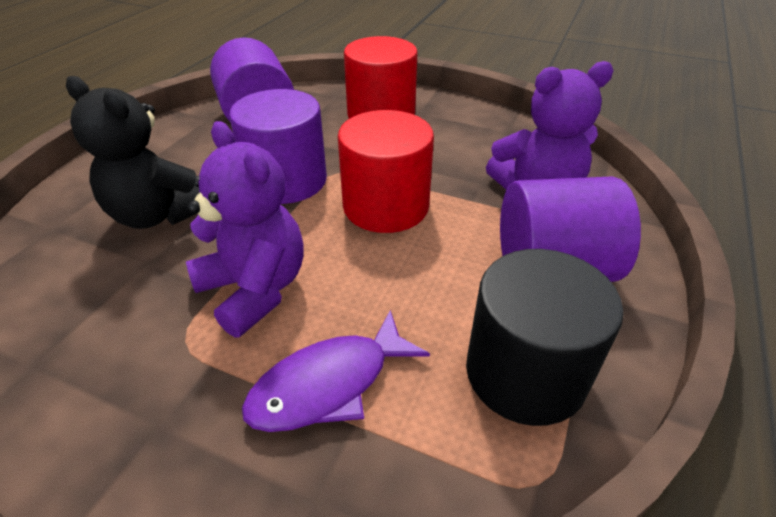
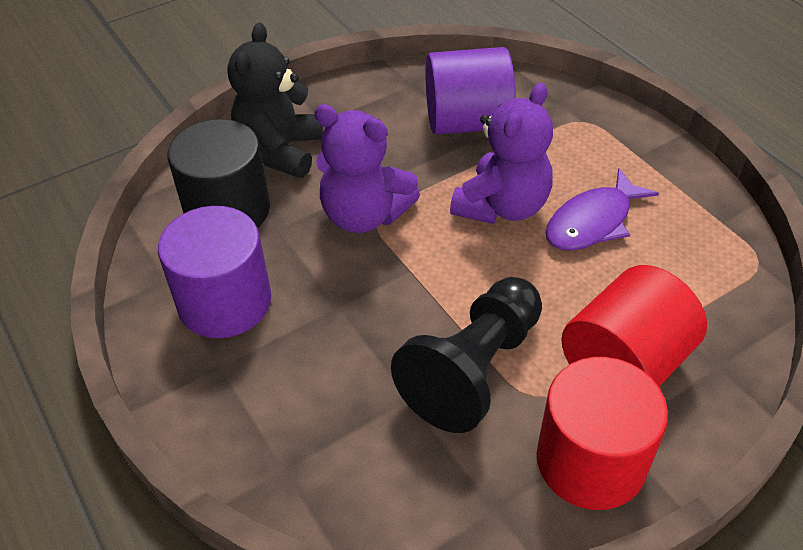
black pawn: none = 0 -> [391,277,542,433] = 1
purple cylinder: [210,37,294,123] [229,89,327,204] [500,176,641,282] = 3 -> [158,206,271,338] [425,47,516,135] = 2

